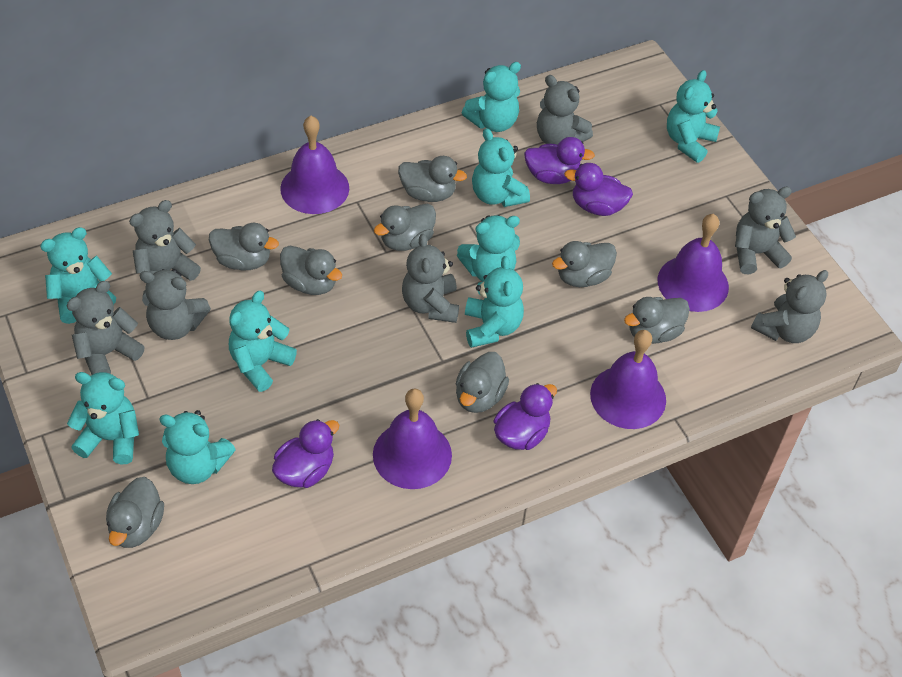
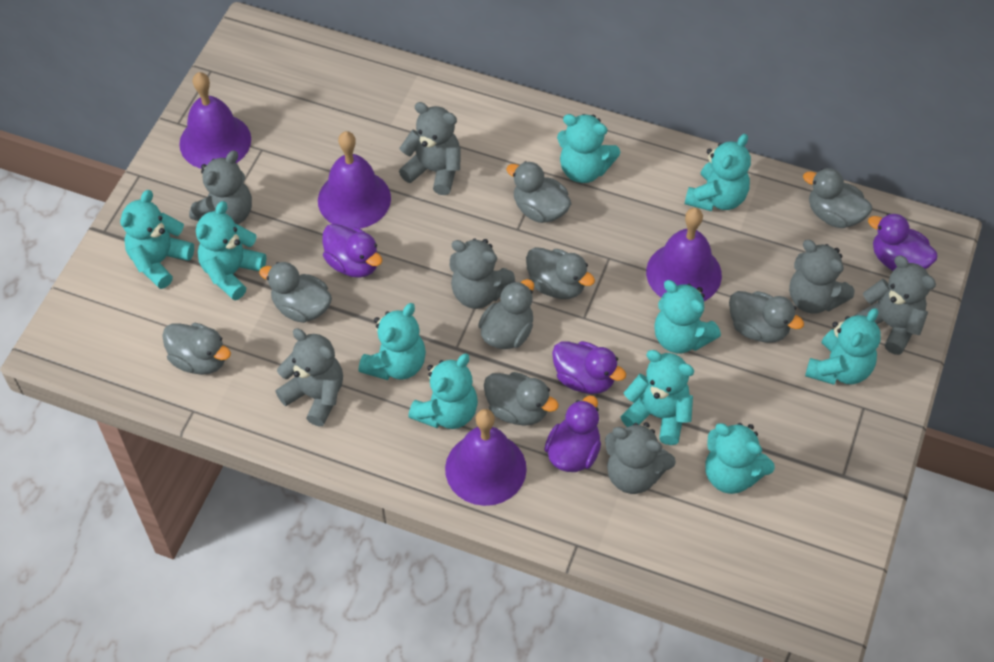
turquoise teddy bear: [40,227,116,324] [67,372,139,464] [160,410,236,484] [229,291,297,392] [457,215,520,282] [462,62,521,132] [465,256,524,348] [472,128,530,207] [667,70,720,163] = 9 -> [120,190,194,289] [196,201,266,300] [359,303,426,380] [408,353,478,429] [557,114,620,183] [621,350,694,445] [654,280,721,353] [685,134,751,211] [705,423,775,494] [805,308,881,385] = 10

